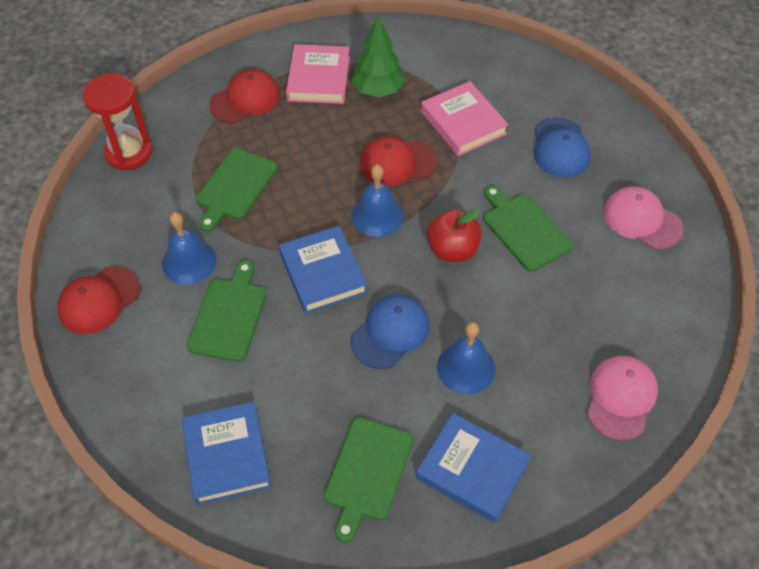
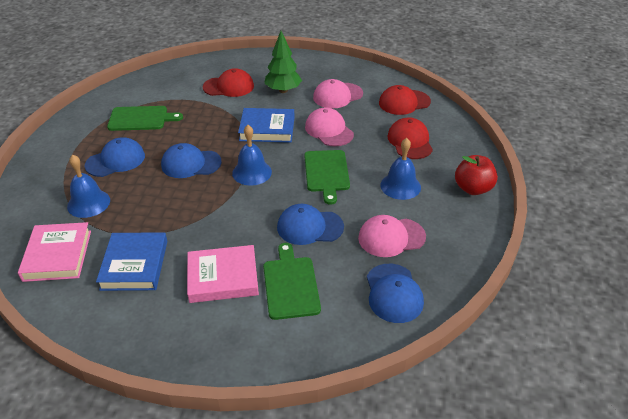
blue book: [182,401,271,505] [279,226,367,314] [416,413,531,523] = 3 -> [96,232,167,291] [238,108,295,143] = 2
blue cap: [351,294,429,369] [534,118,591,177] = 2 -> [84,137,145,177] [161,143,222,178] [277,204,344,245] [367,264,424,323] = 4
green cutting board: [187,261,266,362] [196,148,278,232] [324,417,413,542] [483,186,573,271] = 4 -> [107,106,183,131] [263,243,321,320] [304,150,350,205] = 3
pink cap: [586,356,658,440] [603,186,683,249] = 2 -> [305,107,354,147] [313,79,363,108] [358,215,426,257] = 3
red hourglass: [83,74,152,171] = 1 -> none = 0

